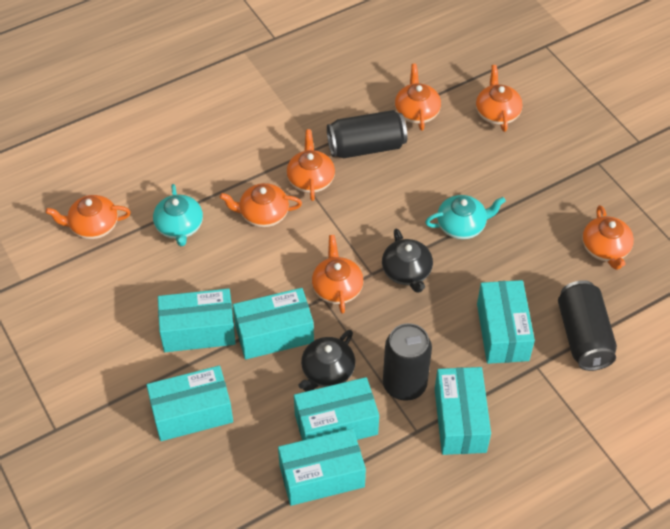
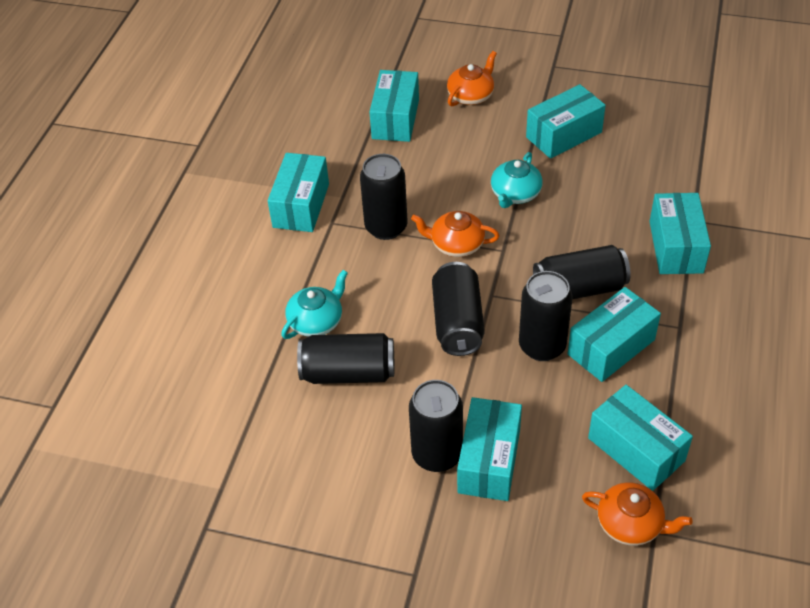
black can: [327,110,407,158] [383,323,432,401] [558,280,617,371] = 3 -> [297,333,394,384] [360,154,408,240] [409,380,463,472] [432,262,485,356] [519,271,572,361] [533,245,631,299] = 6
black teapot: [299,330,355,391] [382,228,433,293] = 2 -> none = 0
orange teapot: [46,195,131,239] [220,183,302,227] [287,129,335,201] [312,235,363,314] [395,64,441,131] [476,65,523,132] [582,205,634,270] = 7 -> [411,211,499,257] [447,51,497,106] [582,482,693,546] = 3

